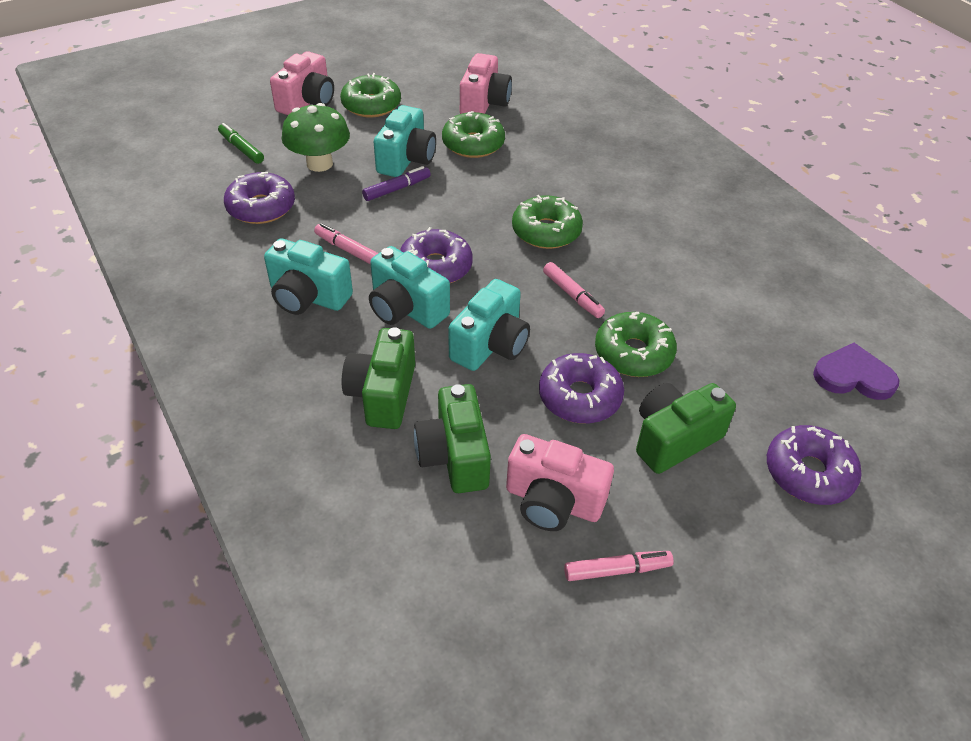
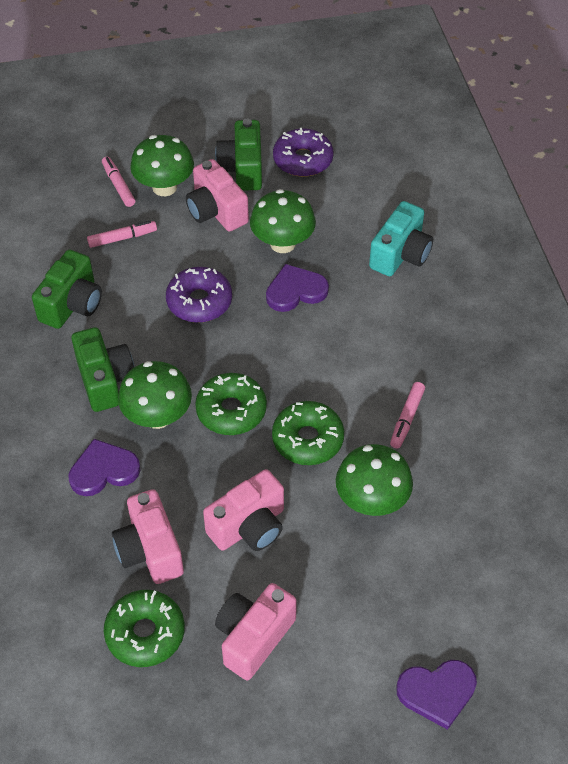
green donut: [340,73,401,117] [442,111,505,158] [512,195,583,249] [595,312,677,377] = 4 -> [104,590,185,667] [195,373,267,435] [272,401,344,465] = 3
green marker: [218,123,264,164] = 1 -> none = 0
green mushroom: [282,103,350,172] = 1 -> [118,361,192,429] [130,135,194,196] [250,189,316,253] [336,444,413,516] = 4
pink camera: [270,51,334,115] [460,53,512,114] [506,434,614,531] = 3 -> [112,489,184,584] [186,159,249,232] [203,469,284,551] [215,583,297,680] = 4
purple donut: [224,172,295,224] [400,227,472,283] [539,353,624,424] [767,425,862,505] = 4 -> [166,267,232,323] [273,128,334,177] = 2
purple heart: [813,343,900,400] = 1 -> [68,439,140,496] [266,264,329,312] [396,660,477,730] = 3
purple marker: [362,166,431,201] = 1 -> none = 0
turquoise camera: [264,239,353,315] [369,246,450,329] [374,105,436,177] [448,279,530,371] = 4 -> [369,201,433,276] = 1

